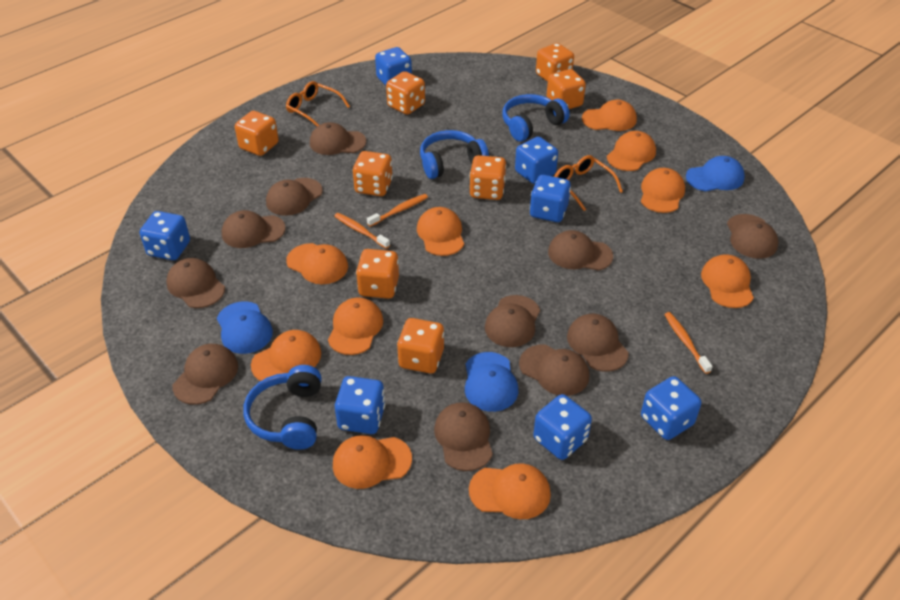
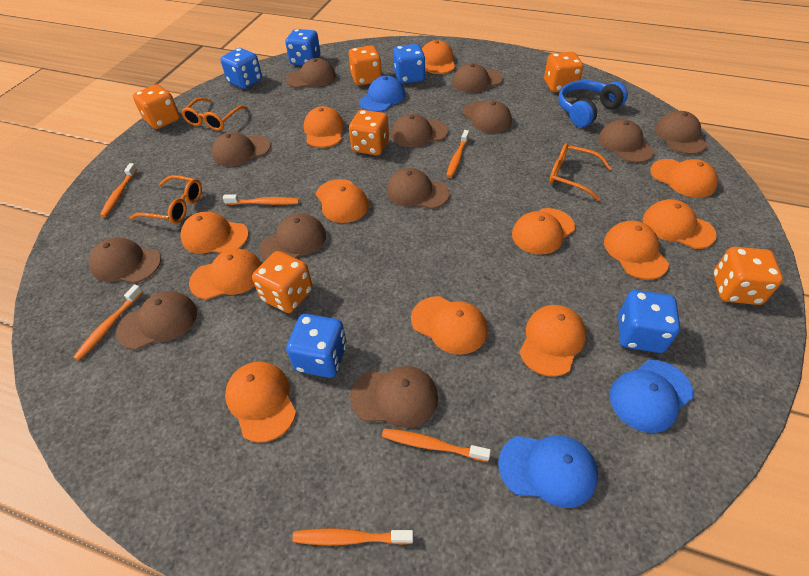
blue dice: [140,211,190,260] [335,376,385,434] [375,47,412,86] [515,137,558,184] [530,175,571,222] [533,394,592,460] [641,376,701,440] = 7 -> [221,48,262,89] [285,29,320,66] [286,314,347,378] [393,44,425,84] [618,290,680,353] = 5
blue headphones: [243,365,321,450] [420,130,489,179] [502,94,570,142] = 3 -> [558,80,628,127] = 1
brown cap: [166,258,225,308] [173,344,238,405] [222,210,286,248] [266,178,323,216] [310,122,366,155] [434,402,493,471] [485,295,540,347] [519,345,589,396] [548,230,613,271] [567,314,629,372] [727,214,778,259] = 11 -> [89,237,161,283] [116,291,197,350] [212,132,271,167] [259,213,326,260] [286,58,336,88] [350,366,438,428] [387,168,450,209] [392,114,448,147] [453,63,503,93] [462,100,512,133] [598,119,654,163] [655,111,707,154] = 12
orange cap: [251,330,321,381] [286,243,348,284] [328,297,383,355] [333,435,412,489] [417,207,464,256] [469,463,551,519] [582,100,637,131] [607,131,656,171] [641,168,685,213] [701,254,754,308] = 10 -> [180,211,249,254] [189,249,262,300] [225,361,296,443] [304,106,344,148] [316,179,369,223] [411,296,488,355] [422,40,456,74] [512,208,575,255] [520,305,586,377] [604,221,669,280] [643,199,717,249] [650,159,718,198] = 12
orange dice: [235,111,279,156] [353,151,393,196] [356,249,399,299] [386,71,425,115] [397,318,444,374] [470,155,506,200] [536,43,574,82] [546,69,586,109] = 8 -> [133,84,180,129] [252,251,313,313] [349,45,382,86] [349,110,389,156] [544,52,583,92] [713,247,783,305] = 6
orange glasses: [286,81,350,126] [554,155,623,211] = 2 -> [130,175,202,224] [181,98,248,131] [549,143,612,201] = 3
orange toothbrush: [334,213,390,249] [367,194,428,227] [664,312,713,374] = 3 -> [73,284,143,361] [100,163,137,217] [223,195,299,205] [292,528,413,545] [382,429,491,462] [446,130,469,178] = 6

